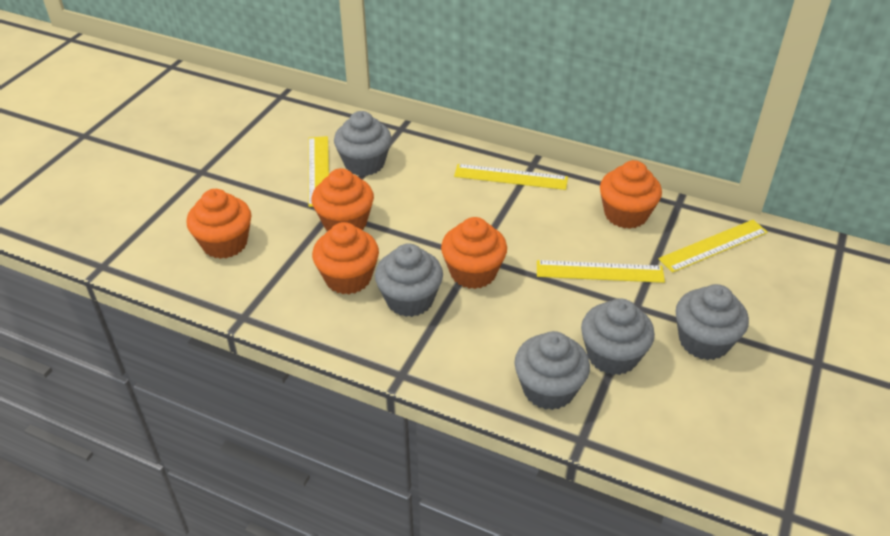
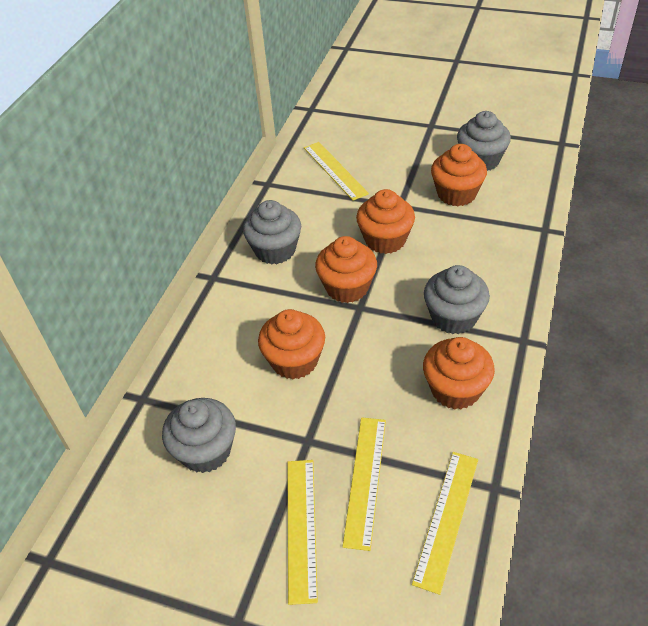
grey cupcake: [334,111,392,176] [375,243,443,317] [514,331,590,410] [581,298,655,375] [675,284,749,360] = 5 -> [162,398,236,473] [243,200,301,264] [424,265,490,334] [457,111,511,171] = 4

